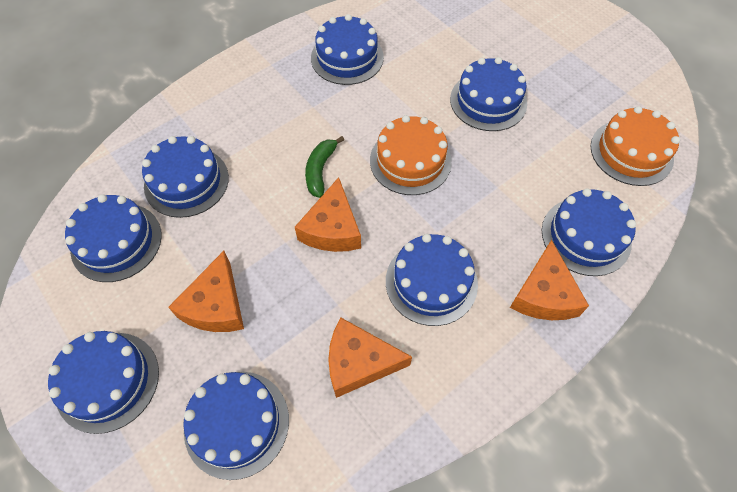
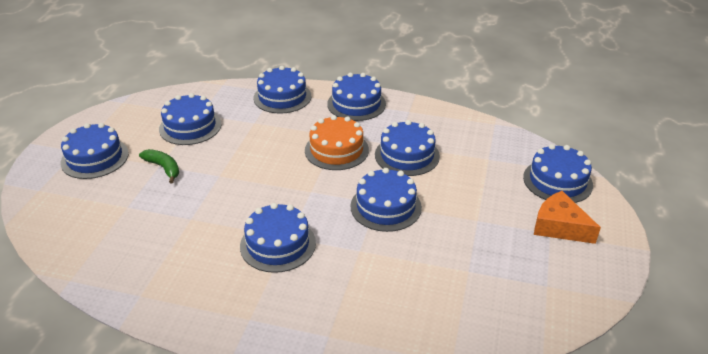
orange cake: [370,115,452,195] [590,106,680,186] = 2 -> [305,115,369,170] = 1
orange cheese: [168,251,244,332] [295,177,361,252] [328,318,412,398] [510,240,589,320] = 4 -> [534,191,601,244] = 1

